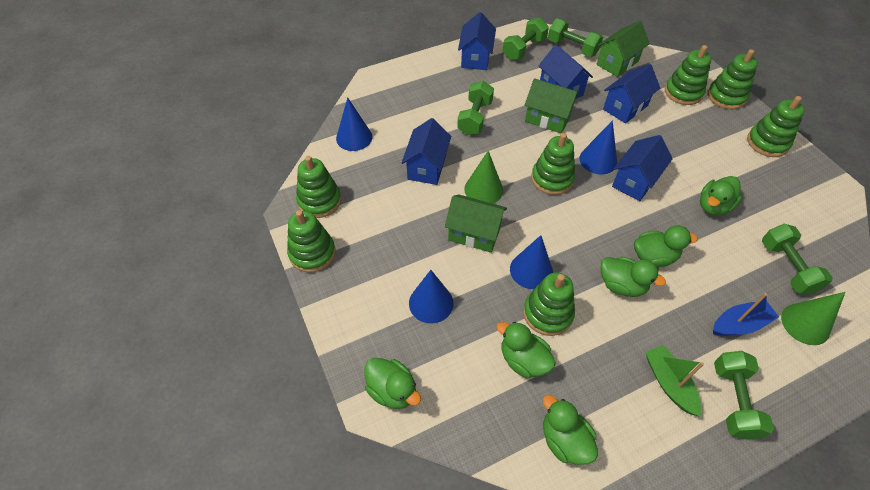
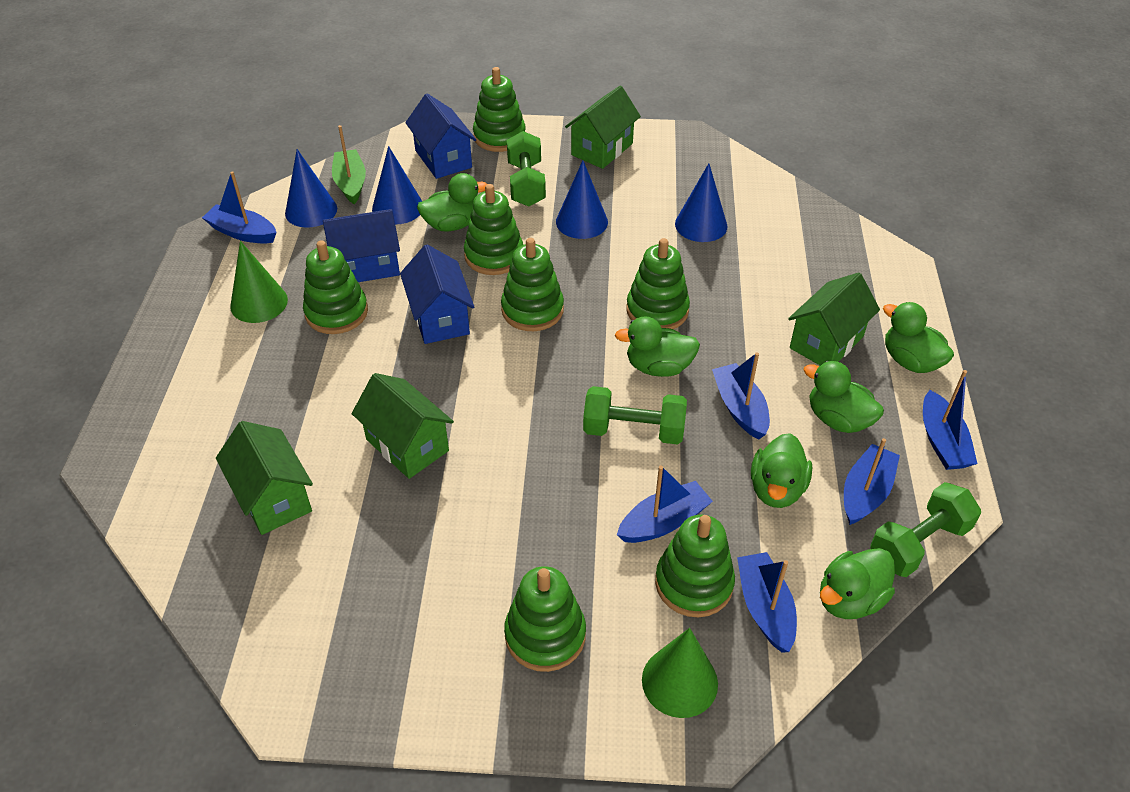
blue boat: [713,293,779,336] = 1 -> [202,172,277,244] [617,465,713,543] [712,352,770,439] [737,552,797,653] [844,438,900,525] [923,370,978,470] = 6
blue house: [401,118,451,185] [458,12,496,70] [538,45,593,99] [603,64,660,124] [612,135,673,201] = 5 -> [323,209,400,282] [400,244,474,344] [405,94,476,179] = 3
green dumbbell: [457,81,494,135] [503,18,549,60] [548,18,603,57] [714,351,774,439] [762,224,833,295] = 5 -> [507,131,546,207] [583,386,687,444] [870,482,981,577] = 3
green house: [445,194,507,253] [525,78,579,134] [596,21,650,77] = 3 -> [216,421,313,535] [351,373,454,479] [565,86,641,169] [788,272,880,365] = 4

